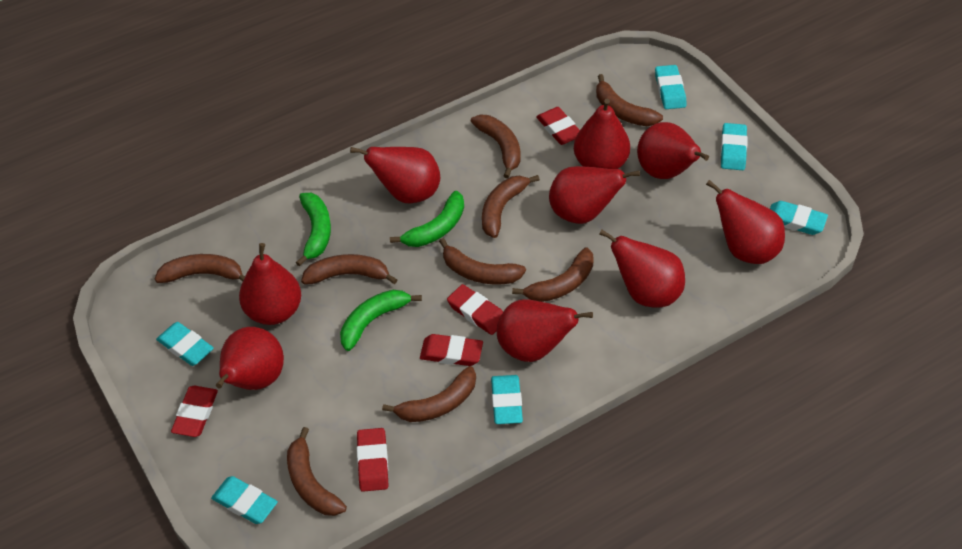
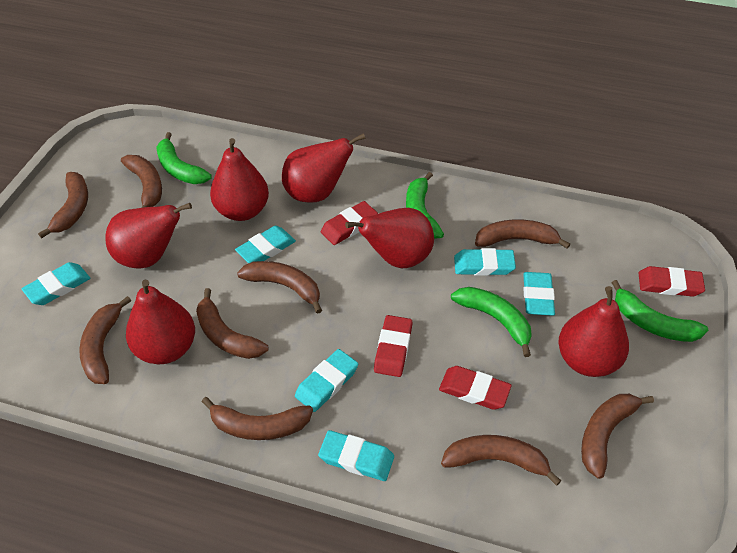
green banana: [296,193,331,266] [340,290,422,351] [390,191,464,247] = 3 -> [156,132,212,184] [406,172,444,239] [451,287,532,357] [611,280,708,342] = 4
red eraser: [171,386,218,437] [357,428,389,492] [420,334,483,366] [447,284,503,335] [536,107,580,145] = 5 -> [321,201,378,245] [374,315,412,377] [439,366,512,410] [639,266,705,297] = 4
red pear: [216,327,284,390] [239,243,301,325] [350,147,440,204] [497,299,593,362] [549,166,640,224] [574,99,630,169] [599,229,685,307] [637,122,709,179] [706,180,785,264] = 9 -> [105,203,192,269] [126,280,195,364] [210,138,269,221] [282,133,366,203] [345,208,434,268] [558,286,629,377] = 6

